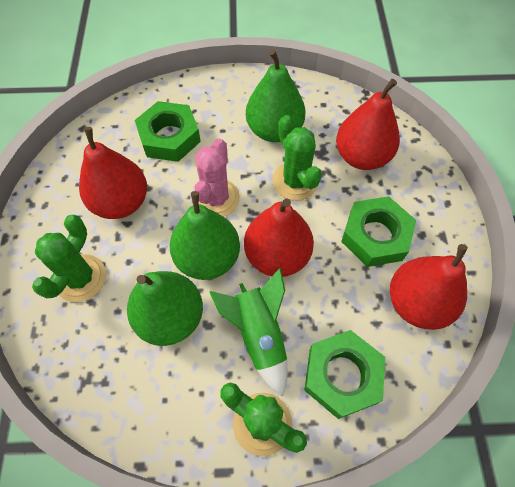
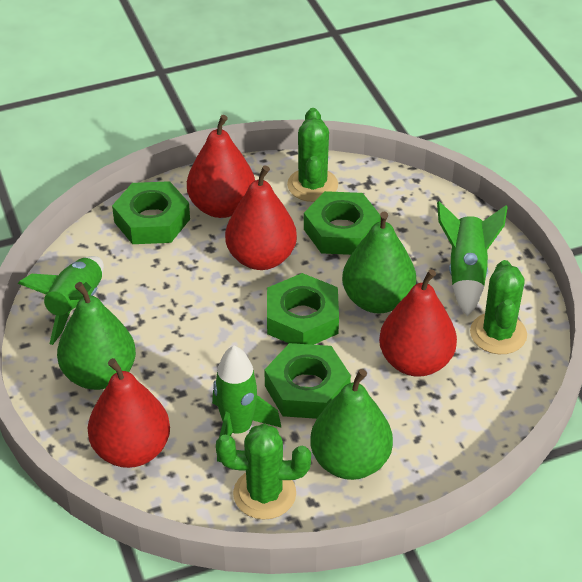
green nut: [135,101,201,162] [304,330,385,419] [341,196,416,267] = 3 -> [112,181,190,244] [264,343,351,419] [267,273,339,345] [304,191,381,255] = 4
green rocket: [210,268,288,397] = 1 -> [18,256,104,345] [212,345,281,462] [437,201,508,316] = 3
pink cactus: [194,139,240,217] = 1 -> none = 0

